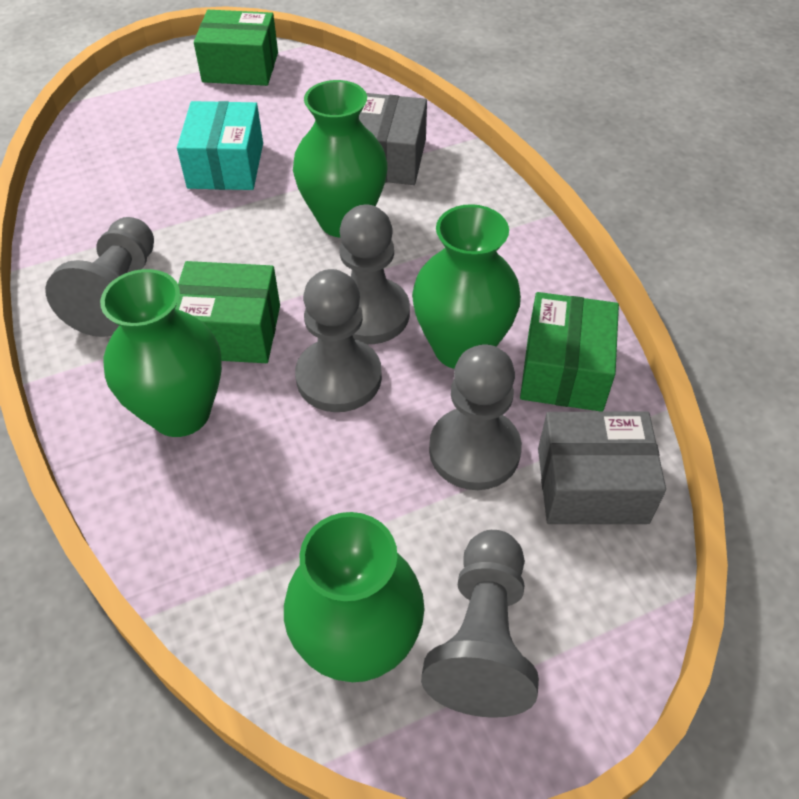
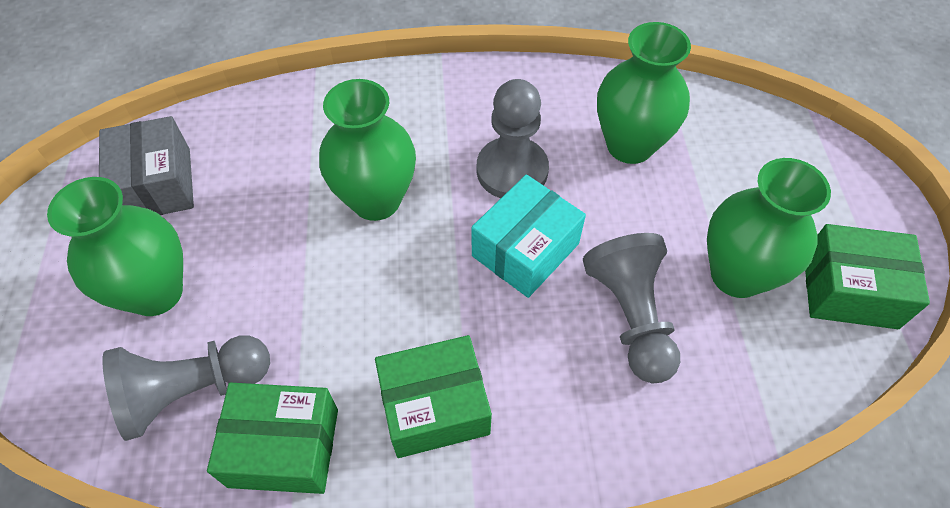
grey box: [359,93,427,185] [538,411,666,524] = 2 -> [99,116,194,215] = 1
grey pawn: [45,217,154,337] [295,269,382,412] [339,205,410,344] [421,530,539,718] [429,344,522,490] = 5 -> [102,336,270,441] [477,79,549,198] [583,233,680,383] = 3

